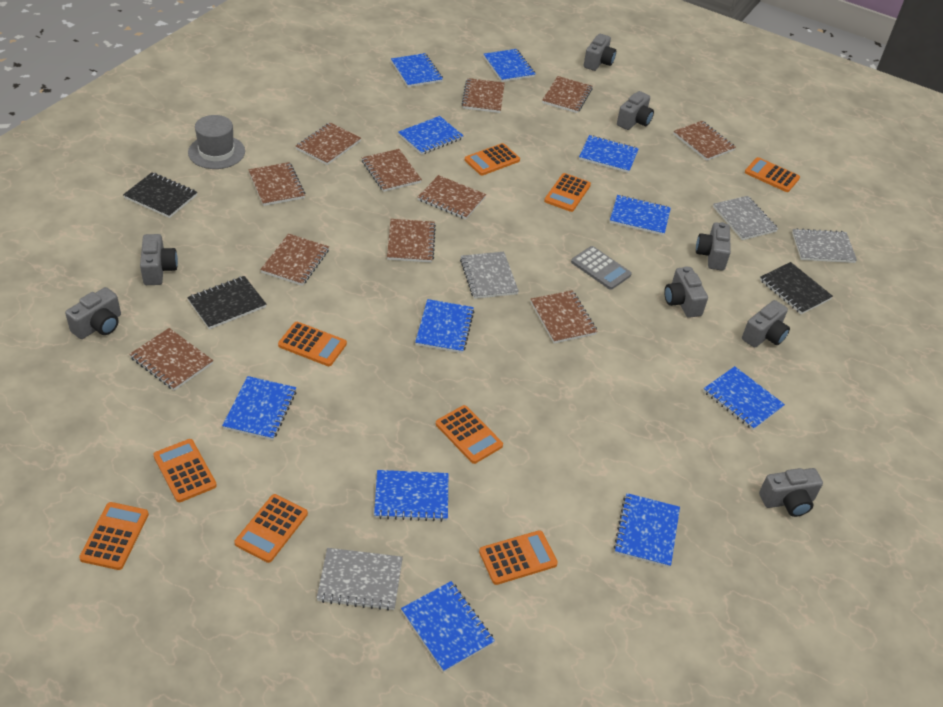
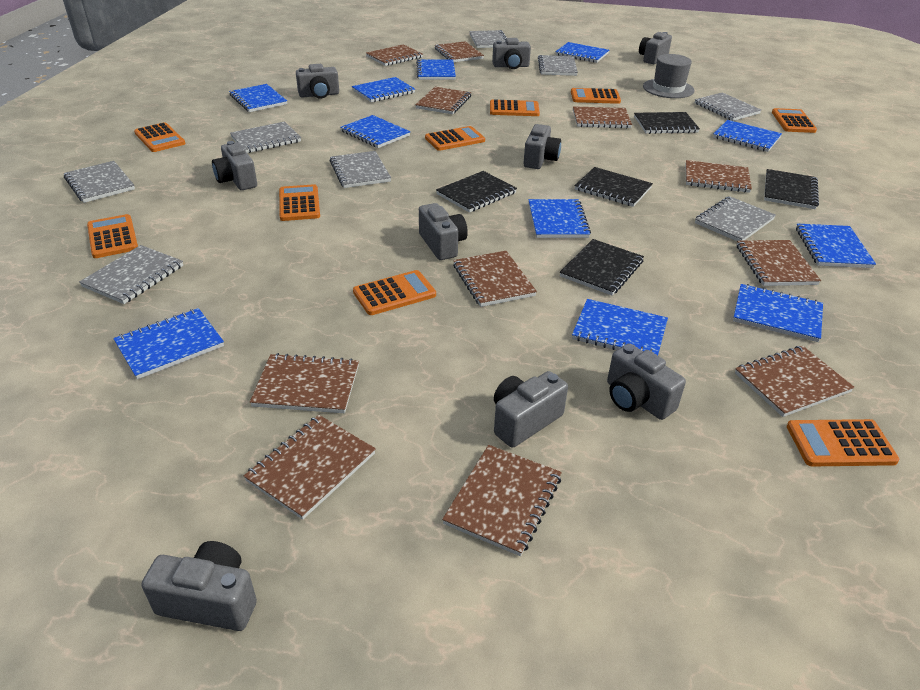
black notebook: [123,172,197,218] [187,276,266,329] [760,262,833,314] = 3 -> [436,171,517,213] [560,239,644,295] [574,167,653,207] [634,112,700,134] [764,169,819,209] = 5
grey calculator: [571,246,632,290] = 1 -> none = 0
grey camera: [65,287,121,339] [140,234,178,285] [583,34,616,71] [617,91,654,130] [664,266,708,318] [696,222,731,271] [742,300,790,348] [759,468,823,517] = 8 -> [141,541,257,631] [212,141,257,190] [296,64,339,99] [419,203,468,260] [492,38,531,69] [494,371,568,448] [523,124,561,169] [607,343,686,420] [639,32,672,64] = 9
grey notebook: [317,548,403,611] [460,252,519,299] [713,196,778,240] [792,228,857,263] = 4 -> [64,161,135,203] [79,245,183,304] [230,121,301,153] [330,151,391,188] [469,30,507,48] [538,55,578,76] [694,92,761,121] [695,196,776,241] = 8

